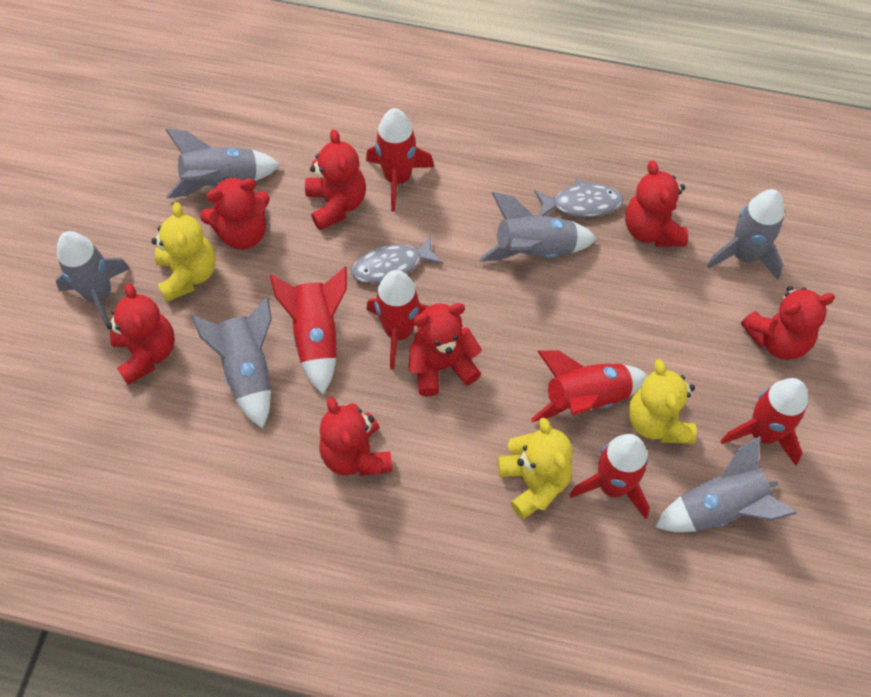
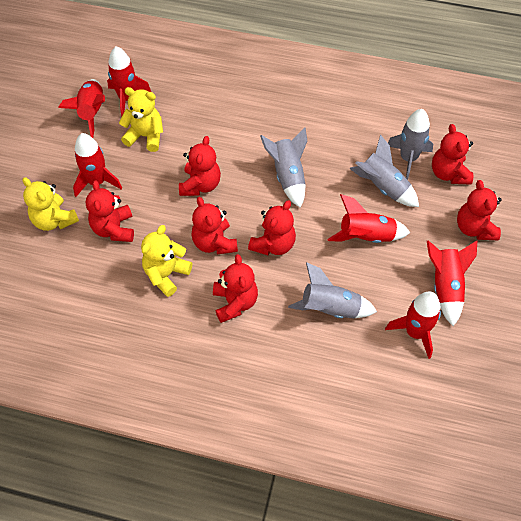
grey fish: [351,235,443,284] [534,178,623,217] = 2 -> none = 0
grey rocket: [56,231,130,330] [165,129,281,198] [191,297,272,429] [479,192,597,261] [655,436,797,532] [707,189,784,280] = 6 -> [260,127,307,208] [288,262,377,318] [349,135,419,207] [388,109,433,180] = 4

